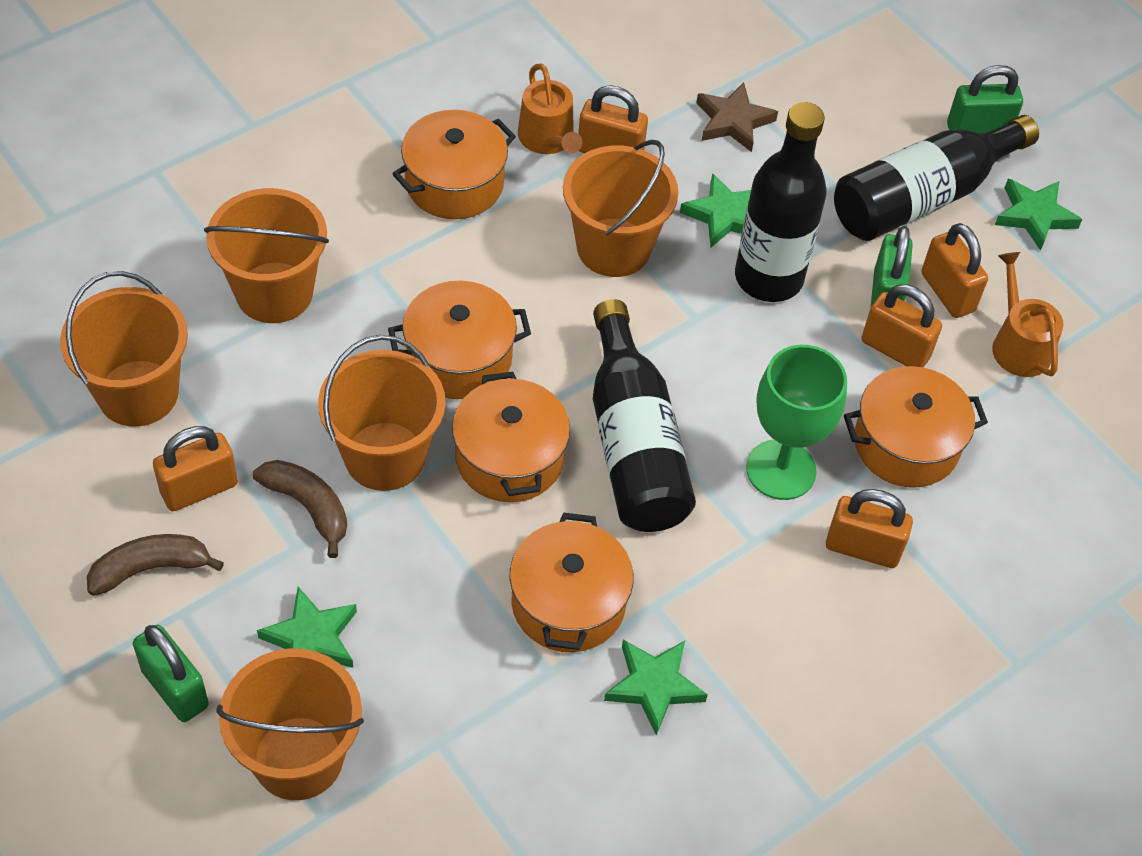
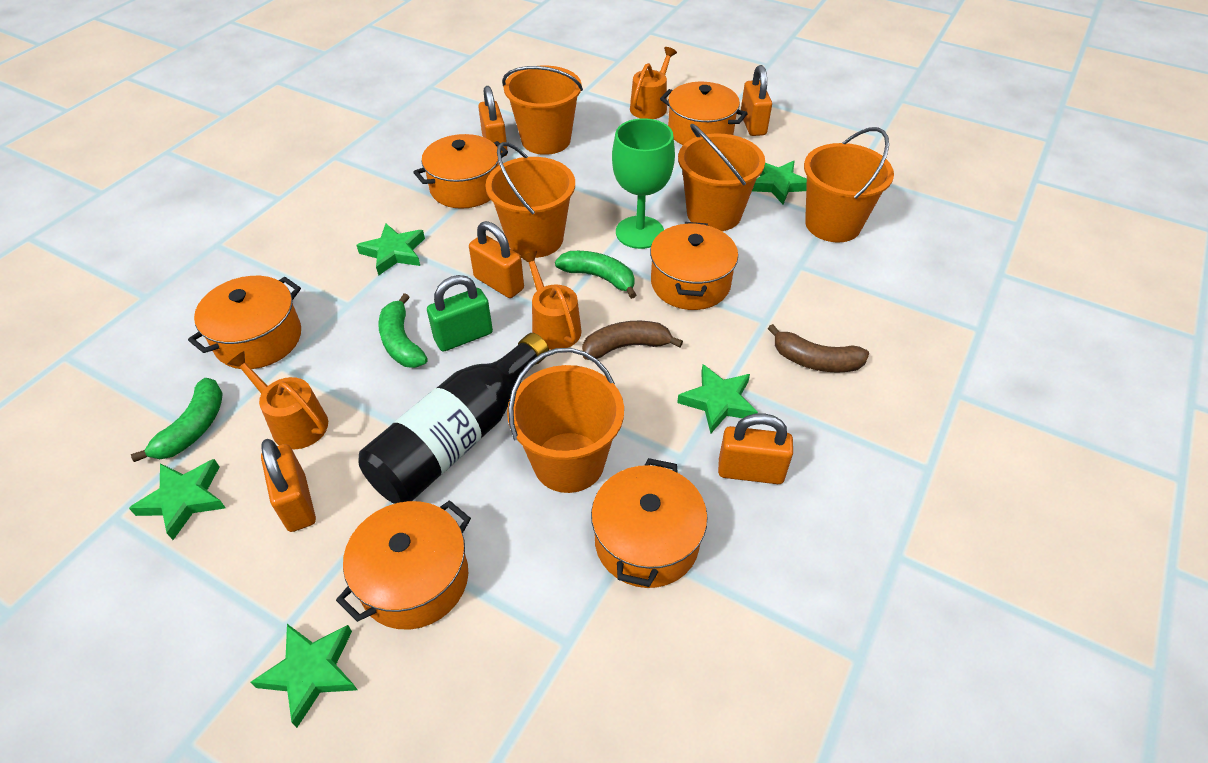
black bottle: [593,299,696,532] [735,102,827,302] [834,115,1039,241] = 3 -> [358,333,549,504] = 1
brown star: [696,82,778,152] = 1 -> none = 0
green banana: none = 0 -> [131,378,223,462] [378,293,428,368] [555,251,636,299] = 3
green padlock: [133,625,209,722] [870,226,913,308] [947,65,1023,133] = 3 -> [427,275,493,352] = 1
green star: [257,587,357,668] [604,640,708,735] [680,173,751,247] [995,179,1082,251] = 4 -> [129,459,225,540] [251,624,357,728] [357,224,425,276] [677,364,758,434] [752,161,807,204] = 5
orange pot: [388,281,531,399] [392,110,516,219] [452,372,570,502] [510,513,633,652] [844,366,988,488] = 5 -> [188,276,301,369] [336,500,471,629] [413,134,508,209] [591,458,708,588] [650,222,738,310] [660,82,748,145] = 6
orange watering can: [518,64,582,154] [992,252,1063,377] = 2 -> [227,351,328,449] [521,251,582,350] [630,47,677,119] = 3

